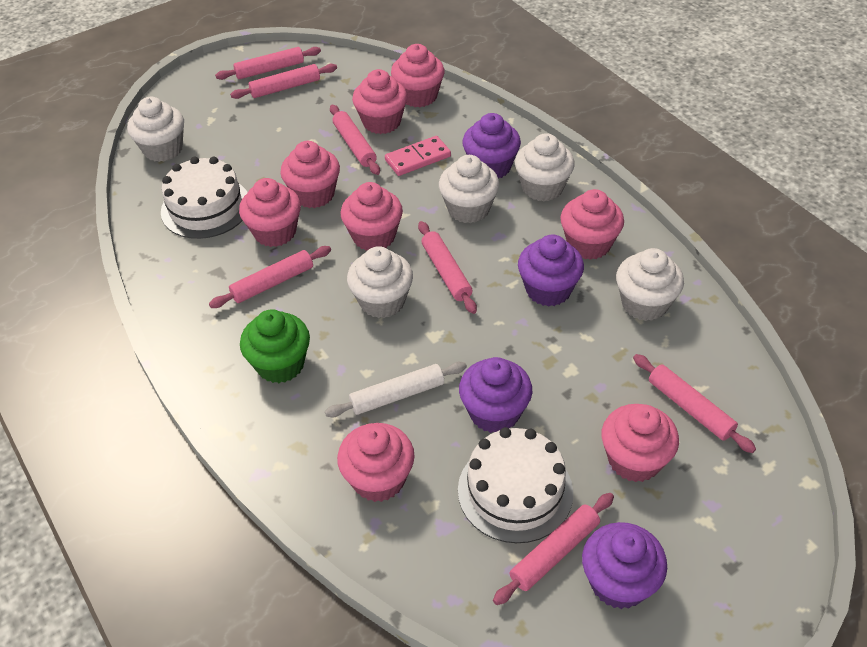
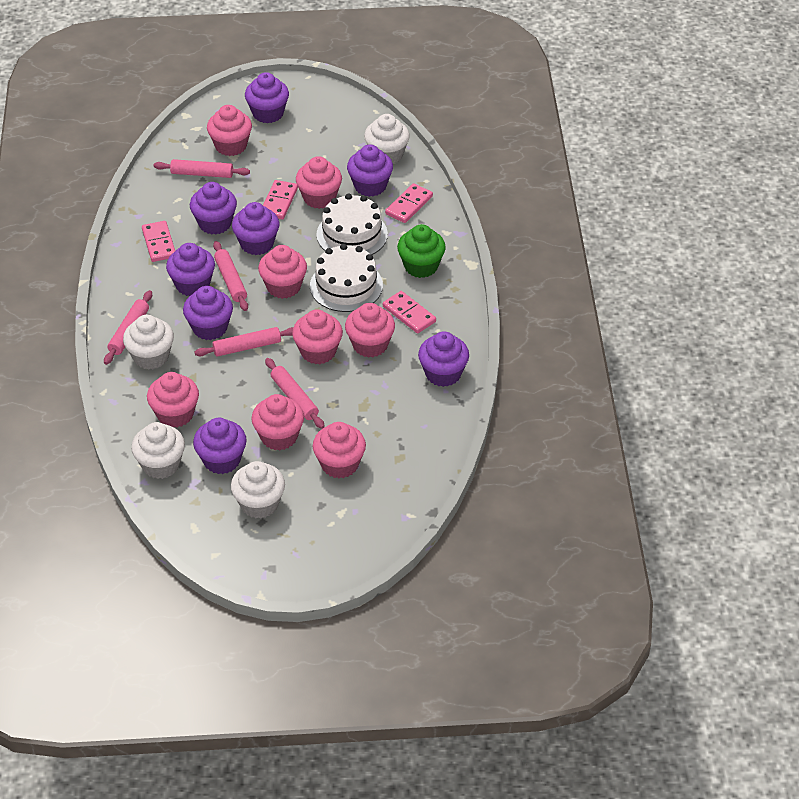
pink domino: [385,136,451,176] = 1 -> [142,221,175,262] [263,180,298,219] [383,291,436,333] [385,183,433,223] = 4
pink rolling pin: [209,246,331,308] [215,47,321,80] [230,64,337,99] [330,105,380,175] [418,221,477,314] [493,493,614,605] [633,354,756,453] = 7 -> [104,290,152,365] [154,159,250,178] [195,327,293,357] [213,241,248,311] [265,358,325,429] = 5
purple cupcake: [459,357,532,433] [462,113,521,179] [518,234,584,307] [582,522,667,609] = 4 -> [166,243,215,296] [183,286,233,340] [190,182,237,235] [193,418,247,474] [232,202,279,255] [245,72,289,123] [347,145,393,197] [418,331,469,387] = 8
white cupcake: [127,97,184,162] [347,246,413,318] [439,155,499,223] [515,133,575,202] [616,248,684,321] = 5 -> [123,315,174,370] [131,422,185,479] [231,461,285,519] [364,114,410,164] = 4
white rolling pin: [325,362,467,417] = 1 -> none = 0

